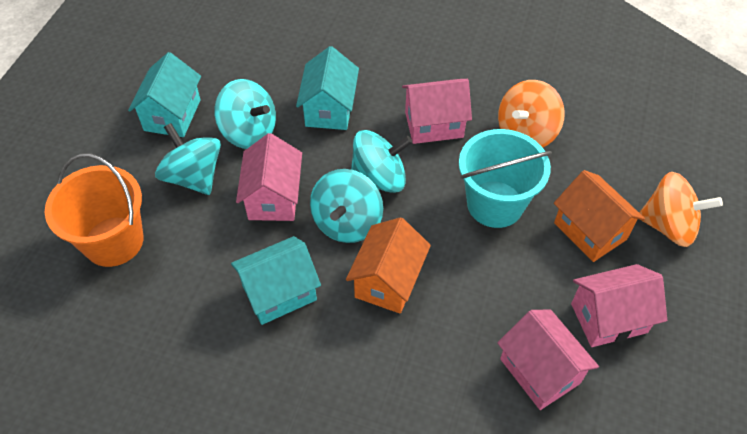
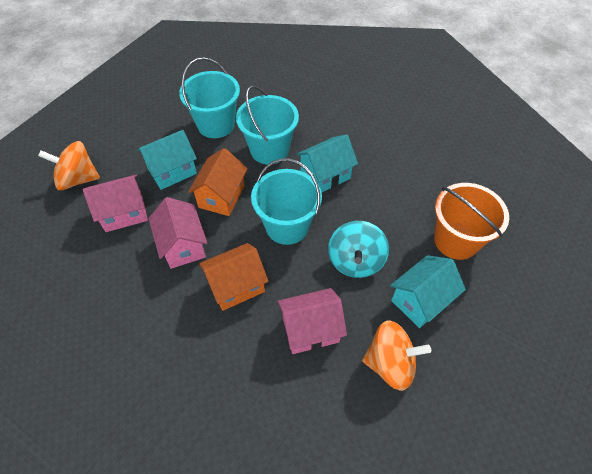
pink house: [236,133,302,221] [402,79,472,144] [497,310,599,410] [571,264,667,347] = 4 -> [83,175,148,232] [149,197,207,269] [278,288,347,354] = 3
turquoise bucket: [459,129,552,228] = 1 -> [179,57,240,138] [236,86,299,165] [251,158,322,245] = 3
turquoise spinning top: [155,123,221,195] [214,79,276,149] [310,169,383,243] [351,130,412,193] = 4 -> [328,221,389,278] = 1

